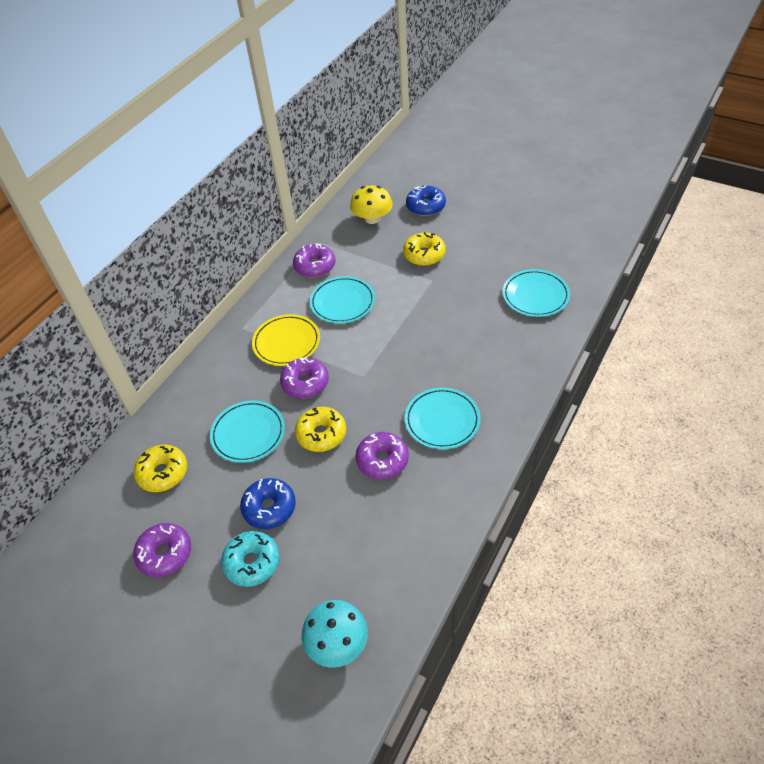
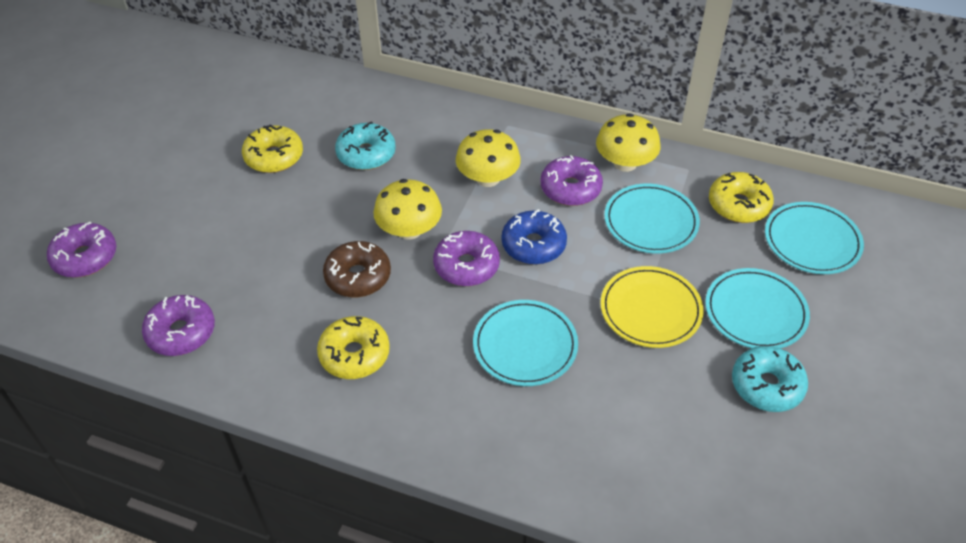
blue donut: [240,478,296,529] [406,185,446,216] = 2 -> [502,209,567,265] = 1
brown donut: none = 0 -> [323,241,391,297] = 1
turquoise donut: [221,531,279,587] = 1 -> [335,121,396,170] [732,346,808,412] = 2
turquoise mushroom: [302,600,368,668] = 1 -> none = 0
yellow mushroom: [350,185,393,224] = 1 -> [373,179,442,240] [456,129,521,187] [596,113,661,172] = 3

